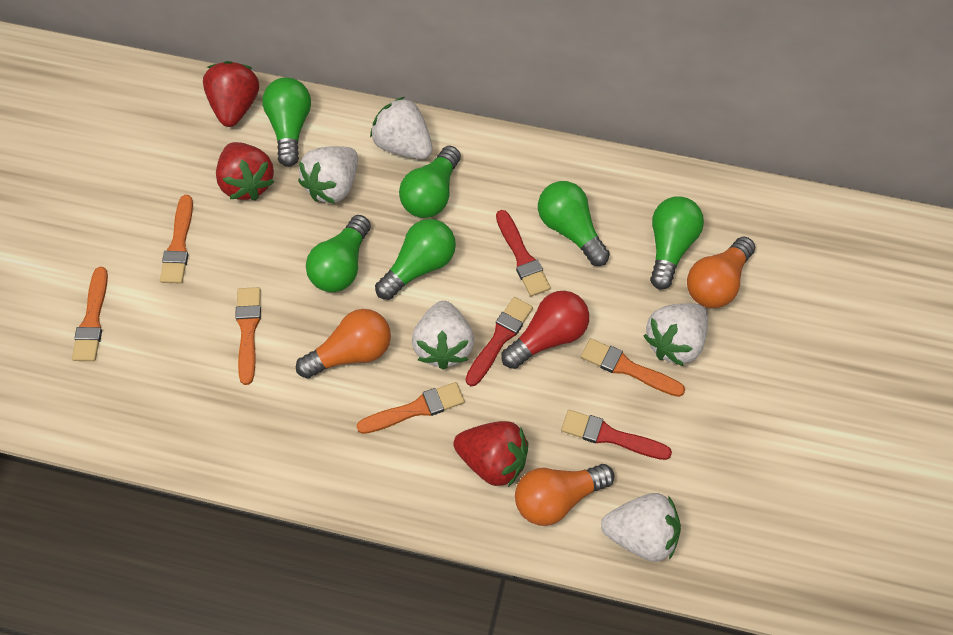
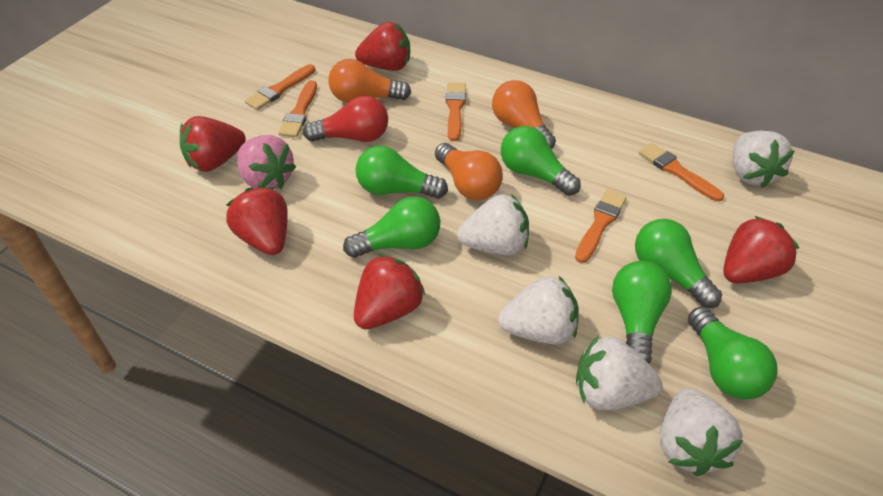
pink strawberry: none = 0 -> [237,135,296,190] = 1
red brush: [465,297,533,386] [496,210,551,296] [561,410,672,460] = 3 -> none = 0
red strawberry: [203,61,259,127] [216,142,274,201] [453,421,528,487] = 3 -> [180,116,246,172] [226,187,288,255] [354,254,425,329] [355,22,410,71] [723,216,799,283] = 5

